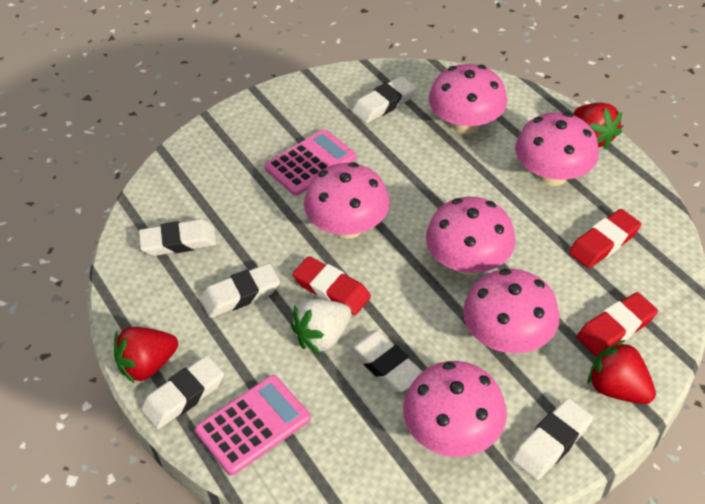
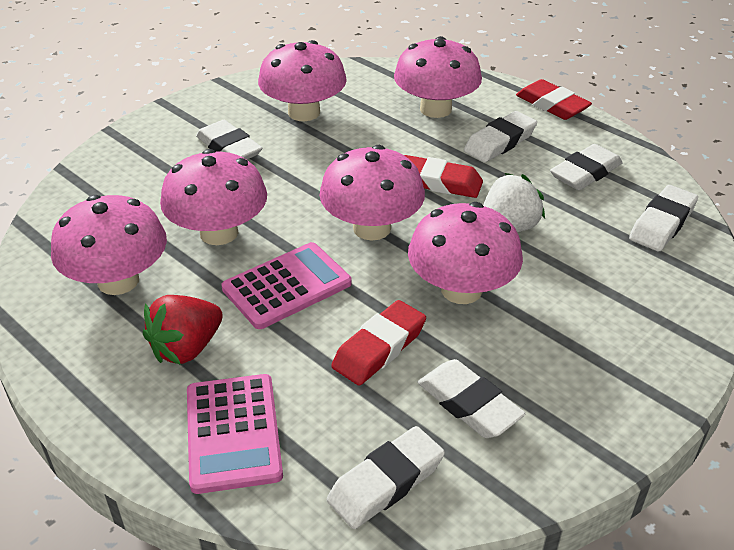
red strawberry: [114,327,178,384] [573,103,622,149] [588,340,656,404] = 3 -> [143,295,223,365] = 1

